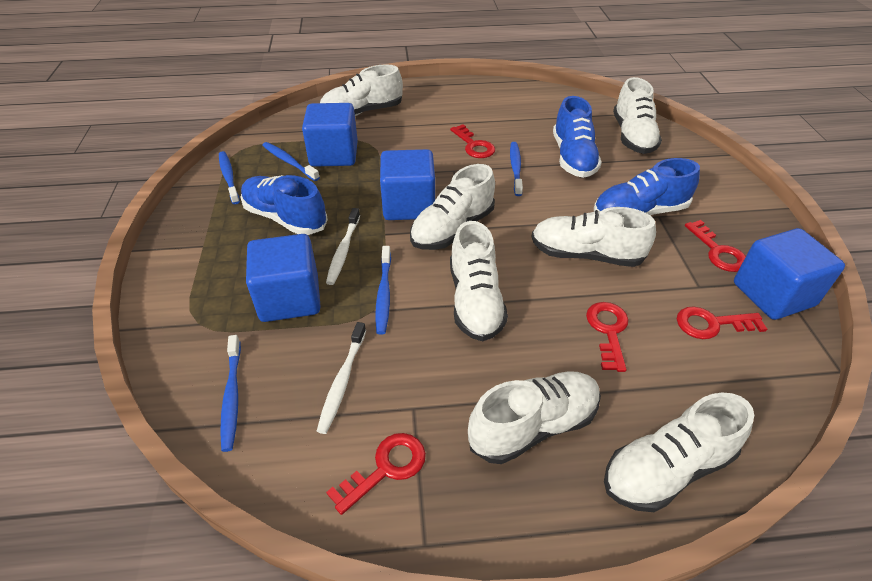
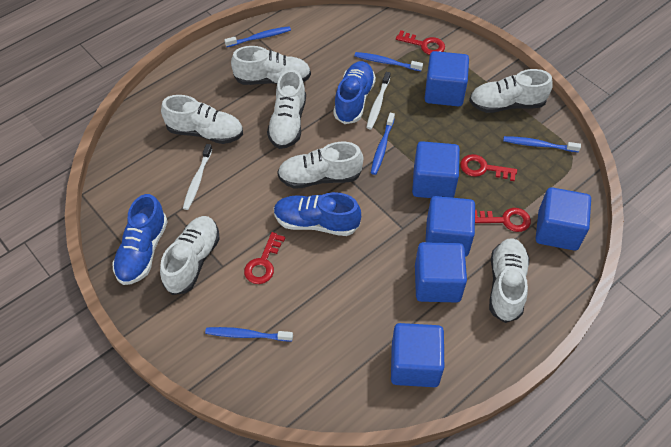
blue cube: [246,234,321,322] [302,103,358,167] [380,149,435,220] [734,228,845,320] = 4 -> [391,323,444,387] [412,141,460,198] [415,242,467,302] [425,51,469,107] [425,196,475,257] [536,187,591,251] = 6
red key: [326,433,426,515] [450,124,495,158] [586,302,629,372] [677,306,767,339] [685,220,746,272] = 5 -> [244,232,285,284] [396,30,445,55] [460,154,517,181] [475,208,531,232] = 4

